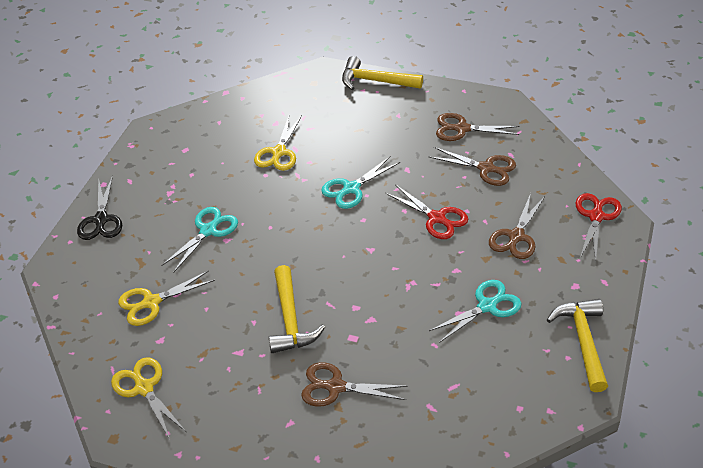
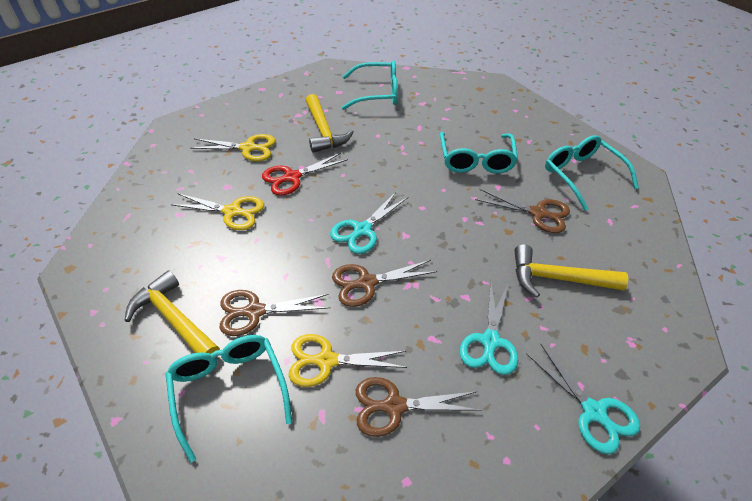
black scissors: [77,176,122,240] = 1 -> none = 0
red scissors: [385,184,468,239] [576,193,622,261] = 2 -> [262,153,348,196] = 1
turquoise glasses: none = 0 -> [166,335,293,462] [342,60,398,110] [440,132,518,174] [545,135,639,211] = 4

